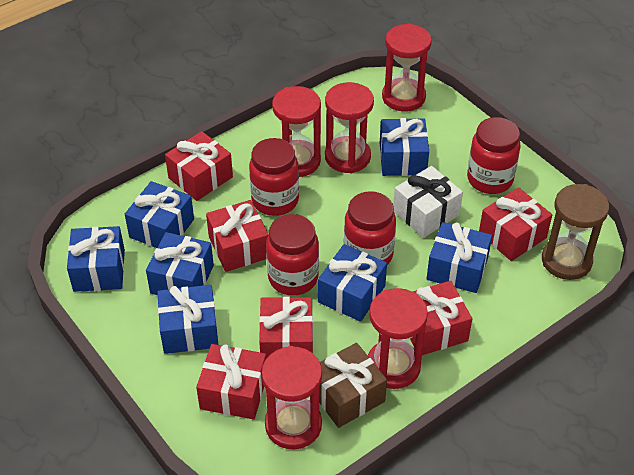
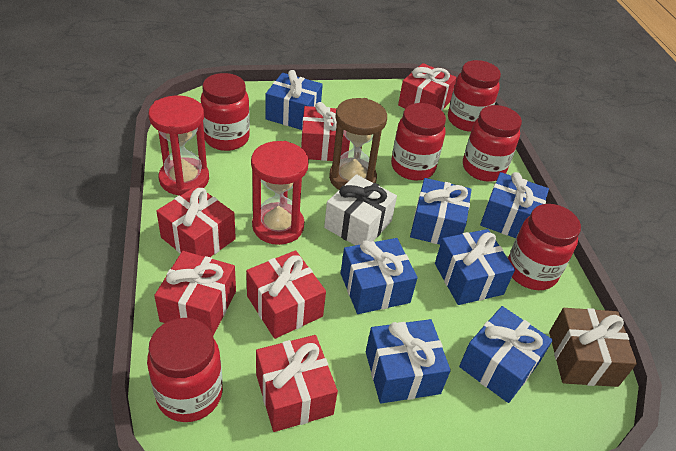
red hourglass: [261,346,322,450] [272,86,321,177] [325,82,374,173] [368,288,428,389] [382,24,432,111] = 5 -> [148,96,209,196] [251,141,309,245] = 2
red jar: [249,138,299,216] [266,214,319,296] [344,191,396,265] [467,117,521,194] = 4 -> [147,318,223,422] [201,73,250,151] [391,103,446,181] [448,60,501,132] [463,105,522,181] [508,204,581,290] = 6

